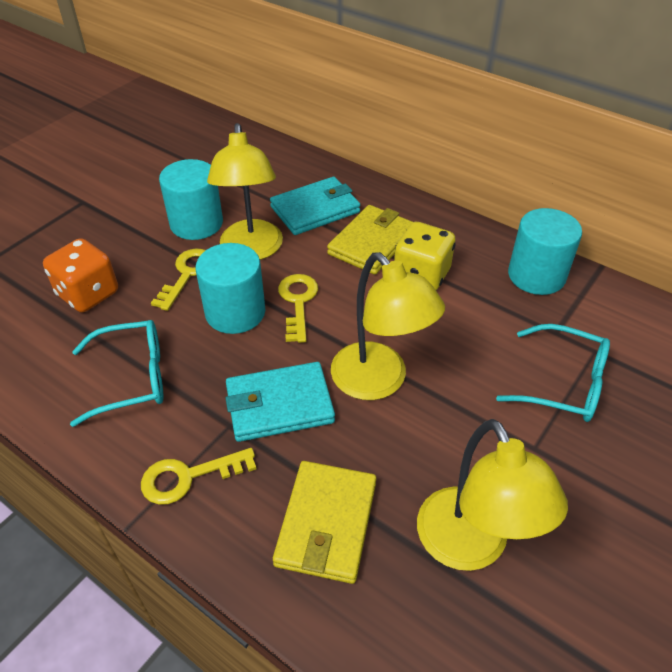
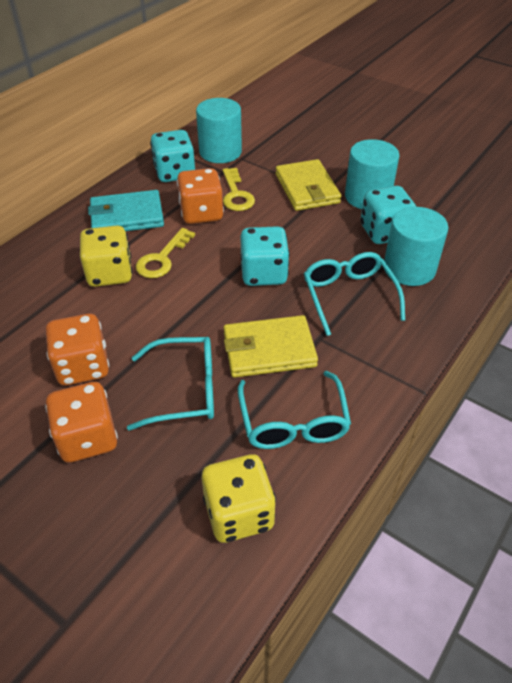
orange dice: [43,238,118,312] = 1 -> [45,382,118,463] [46,314,109,385] [177,168,224,224] = 3
turquoise dice: none = 0 -> [150,130,195,182] [240,226,290,286] [361,186,416,244] = 3
turquoise glasses: [70,320,163,427] [496,324,610,422] = 2 -> [127,337,214,431] [238,371,351,449] [304,252,405,336] = 3
turquoise wallet: [226,362,335,442] [270,177,360,235] = 2 -> [88,190,164,231] = 1
yellow dice: [394,222,456,290] = 1 -> [80,225,133,287] [202,454,276,543] = 2
yellow key: [141,448,256,505] [151,248,205,311] [278,274,318,343] = 3 -> [135,228,195,278] [223,168,255,211] = 2
yellow lamp: [207,123,283,260] [331,252,445,400] [417,419,568,571] = 3 -> none = 0

